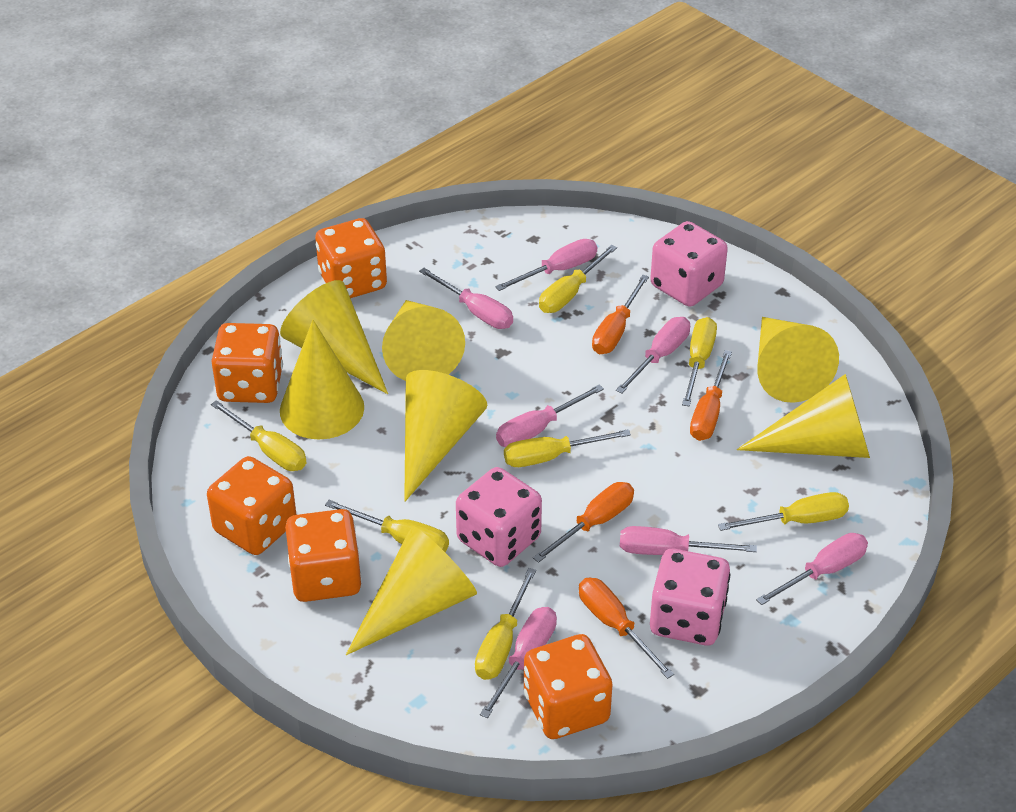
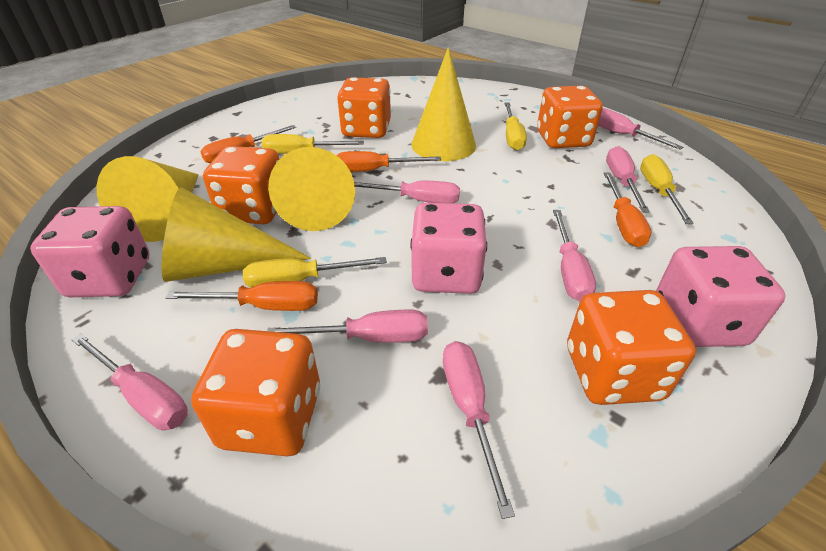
yellow cone: [280,280,388,394] [280,320,364,439] [346,526,477,655] [382,300,465,381] [404,370,487,501] [737,374,870,458] [758,317,839,403] = 7 -> [97,156,199,242] [162,187,311,282] [268,147,355,231] [412,47,476,161] = 4
yellow screwdriver: [211,400,307,471] [325,500,449,552] [475,568,536,680] [504,429,631,467] [539,245,617,313] [682,317,717,407] [718,492,849,531] = 7 -> [243,257,387,288] [262,134,364,154] [504,103,527,151] [640,154,694,224] = 4

